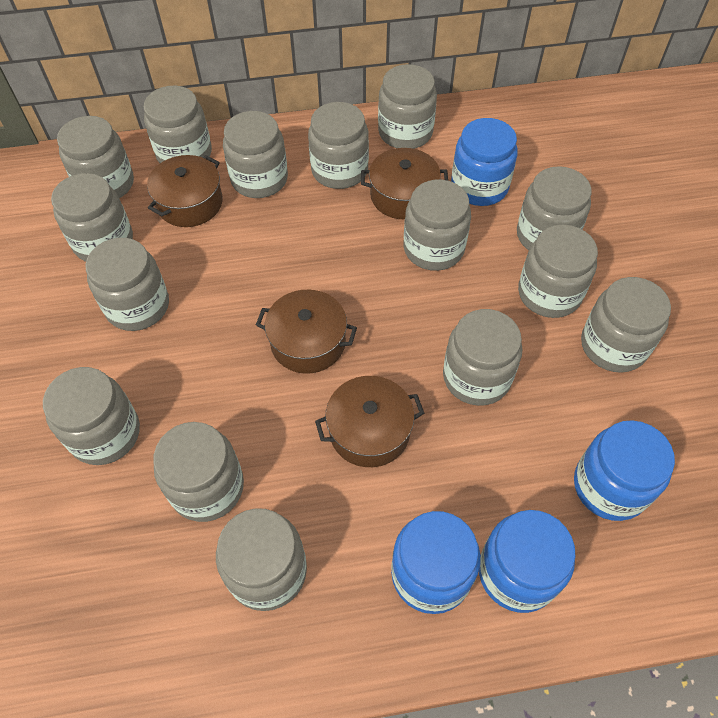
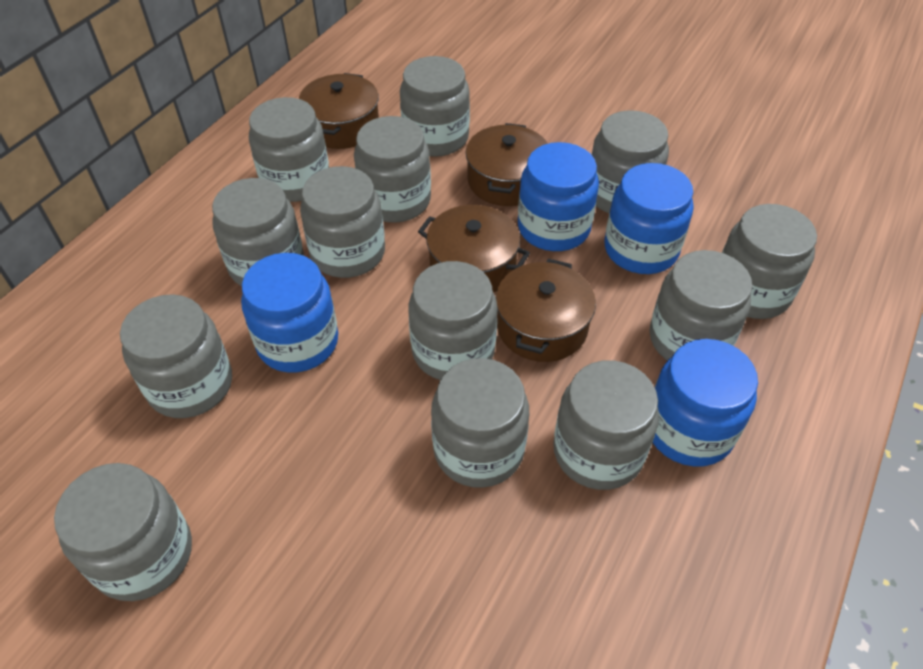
grey jar: [43,367,140,465] [51,173,133,262] [57,116,134,198] [85,238,169,331] [144,86,212,163] [153,422,244,522] [216,508,307,611] [223,111,288,198] [308,102,369,189] [378,64,437,149] [403,180,471,271] [443,309,522,406] [517,166,591,250] [518,225,598,318] [581,277,671,373] = 15 -> [54,463,192,601] [120,294,232,418] [212,178,304,286] [249,97,329,202] [300,166,385,278] [354,116,431,223] [400,56,470,157] [408,261,497,380] [431,358,529,488] [553,360,659,490] [591,110,669,213] [650,250,753,361] [722,204,817,319] = 13

